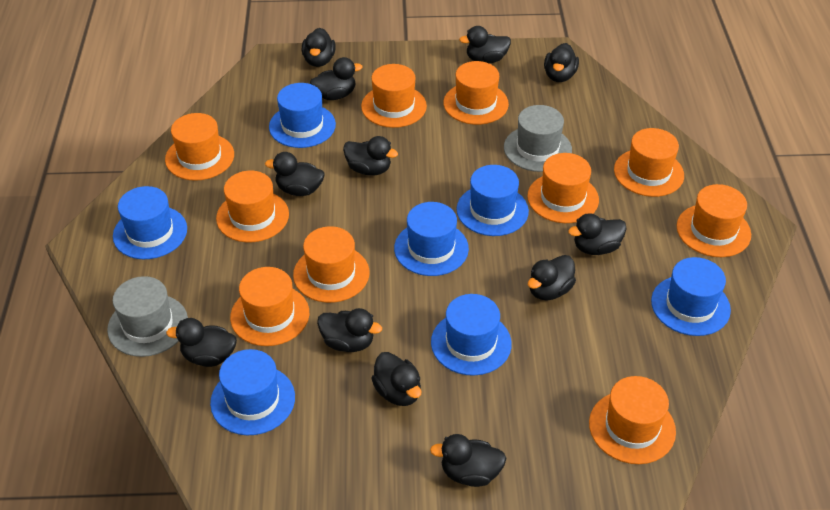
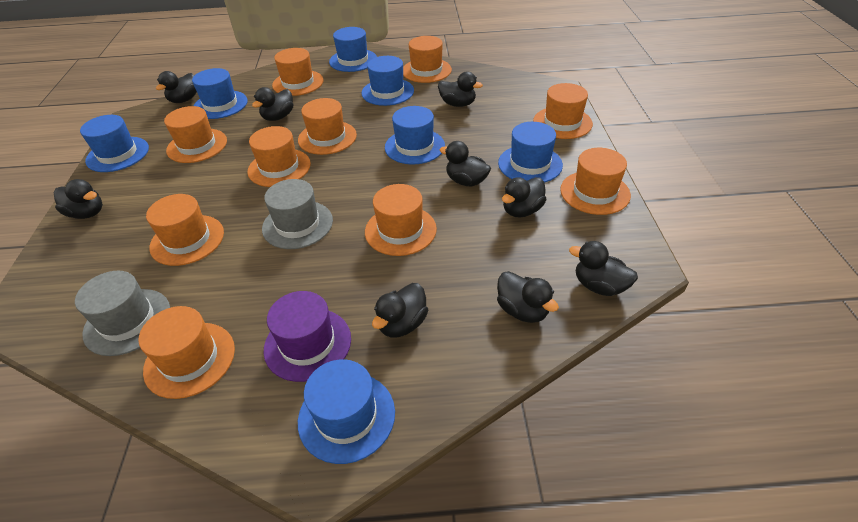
black duck: [166,318,237,367] [265,152,324,196] [302,28,336,67] [310,57,363,100] [317,308,382,352] [343,136,398,176] [371,352,422,406] [430,434,507,487] [459,26,511,63] [528,255,576,300] [544,43,579,82] [568,213,627,255] = 12 -> [54,179,103,219] [156,71,197,103] [252,87,293,121] [372,283,428,338] [438,72,483,107] [440,141,491,186] [497,271,559,323] [502,177,547,217] [569,241,638,296] = 9
purple hat: none = 0 -> [264,291,351,382] = 1

